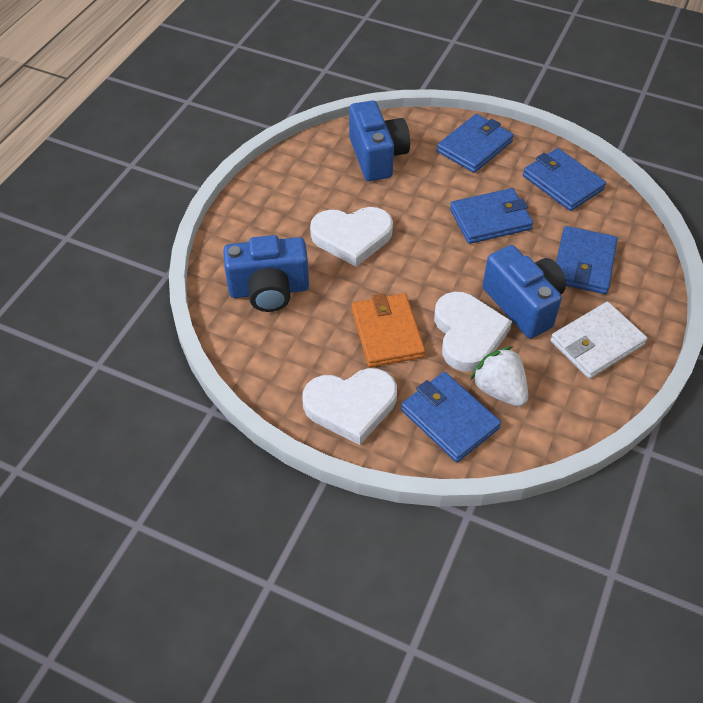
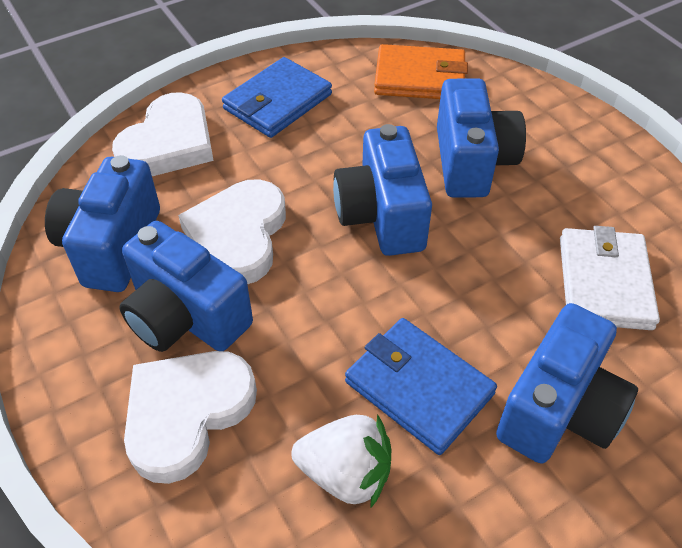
blue camera: [223,235,309,312] [349,100,410,181] [482,245,566,338] = 3 -> [45,155,160,292] [119,221,253,352] [333,124,432,256] [437,78,526,198] [496,303,638,463] = 5
blue wallet: [401,372,501,462] [437,114,514,173] [450,188,533,244] [523,148,606,211] [556,226,618,294] = 5 -> [222,57,332,138] [345,318,497,455] = 2

